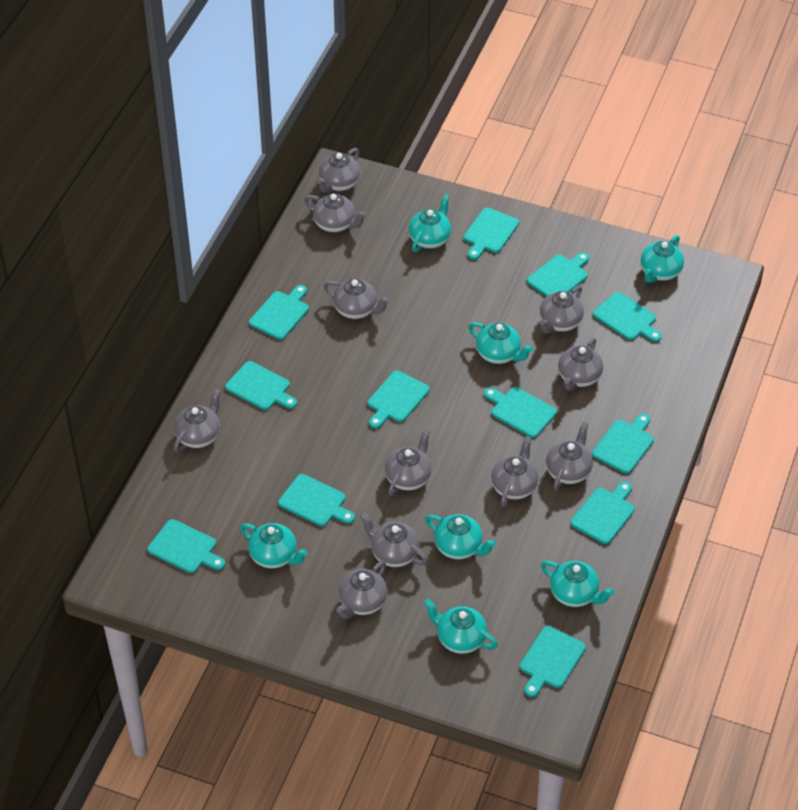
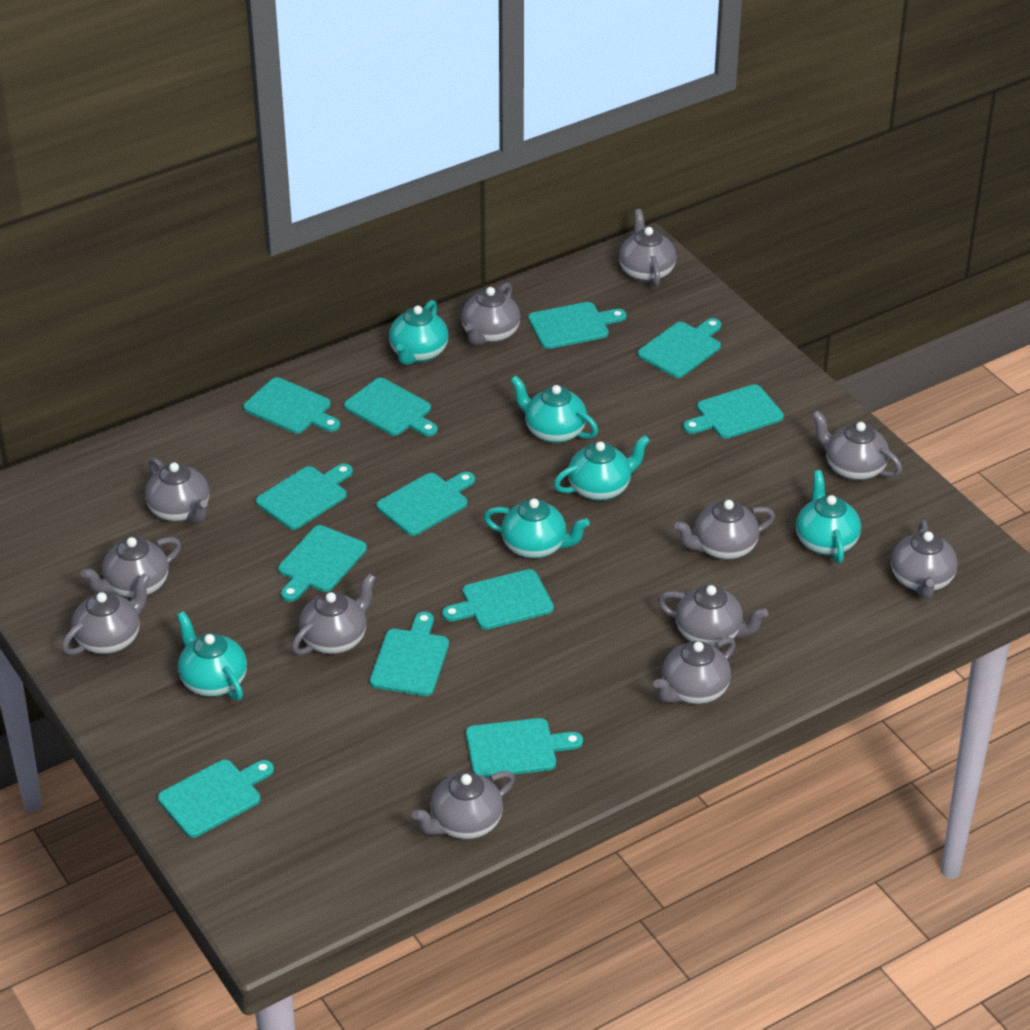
grey teapot: [174,388,221,452] [304,193,367,232] [317,148,360,193] [323,279,390,319] [336,561,388,619] [360,512,428,567] [385,429,432,496] [491,436,538,507] [540,286,584,333] [546,422,593,490] [558,337,603,391] = 11 -> [62,573,150,655] [81,537,181,598] [145,458,209,523] [292,573,376,655] [412,771,515,839] [461,282,520,345] [619,209,676,287] [653,637,736,704] [658,585,768,647] [674,500,775,560] [812,410,902,481] [891,520,958,599] = 12
turquoise teapot: [240,523,308,568] [409,194,451,252] [424,599,498,654] [425,514,496,559] [468,322,533,364] [541,561,614,607] [641,235,684,283] = 7 -> [177,611,247,701] [389,300,448,365] [484,498,590,559] [510,375,598,444] [554,435,650,501] [796,470,861,563] = 6

